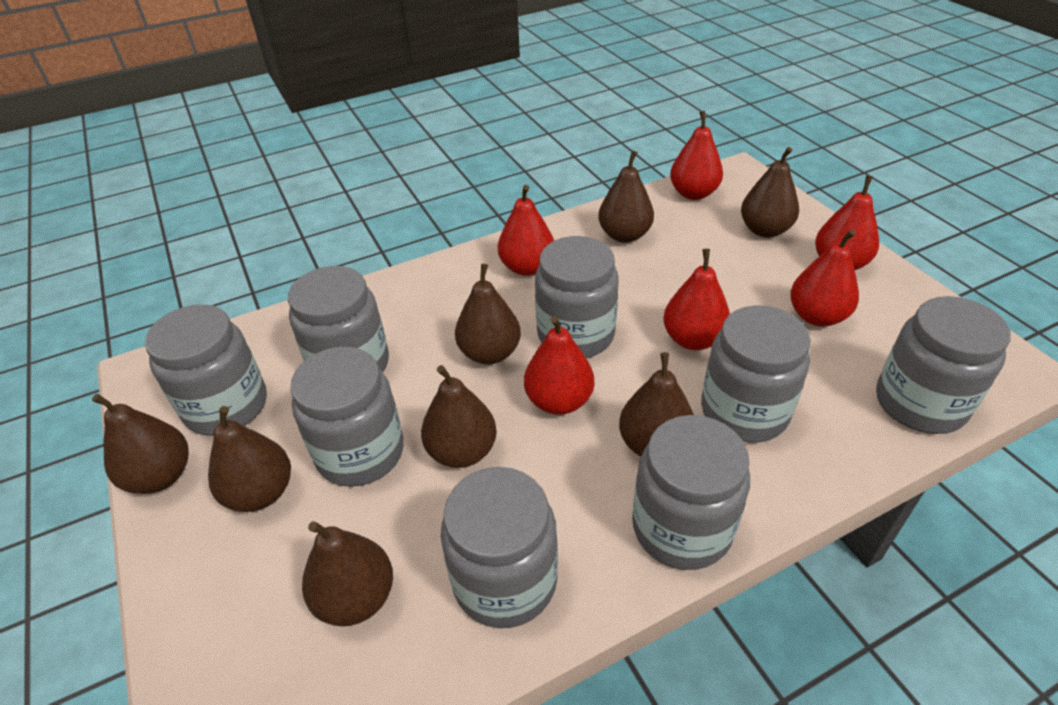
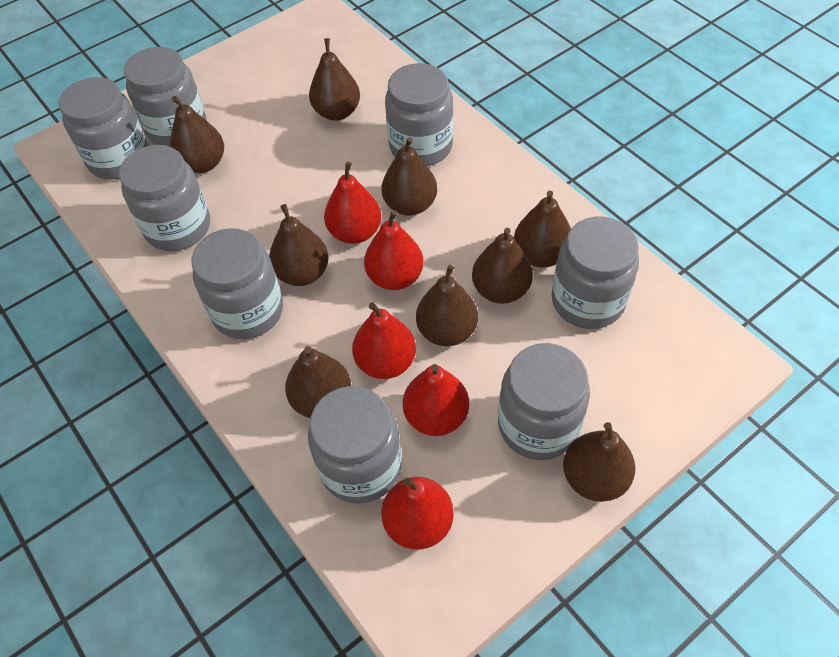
brown pear: [92,394,189,494] [208,406,291,512] [302,521,393,626] [421,365,497,468] [455,264,521,364] [598,150,654,243] [619,352,694,457] [741,147,799,238] = 8 -> [170,96,224,173] [269,204,329,286] [285,346,351,418] [309,38,360,121] [382,137,437,216] [416,265,478,346] [472,228,533,304] [514,191,571,268] [563,422,635,502] = 9
red pear: [498,185,554,276] [524,316,594,415] [663,249,730,350] [670,111,723,200] [790,229,859,326] [815,175,879,270] = 6 -> [324,162,381,244] [352,302,416,379] [364,210,423,290] [381,477,454,549] [403,364,469,436] = 5

